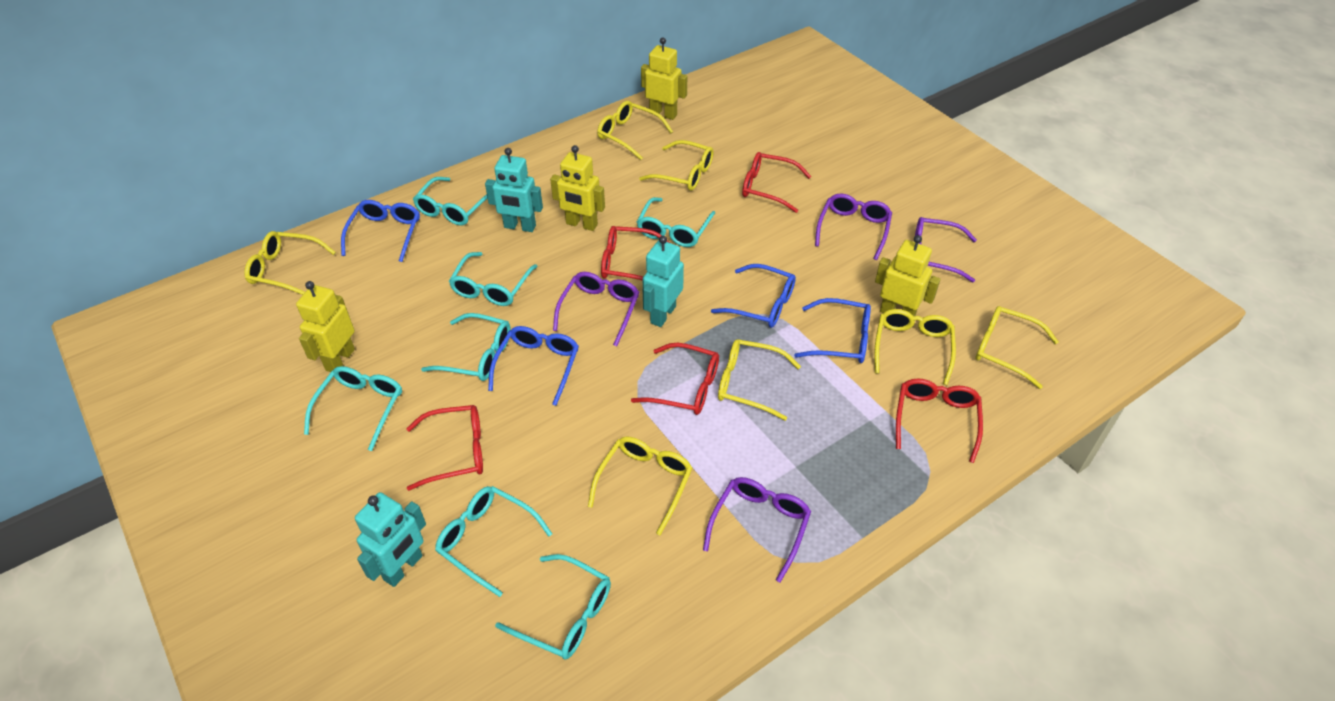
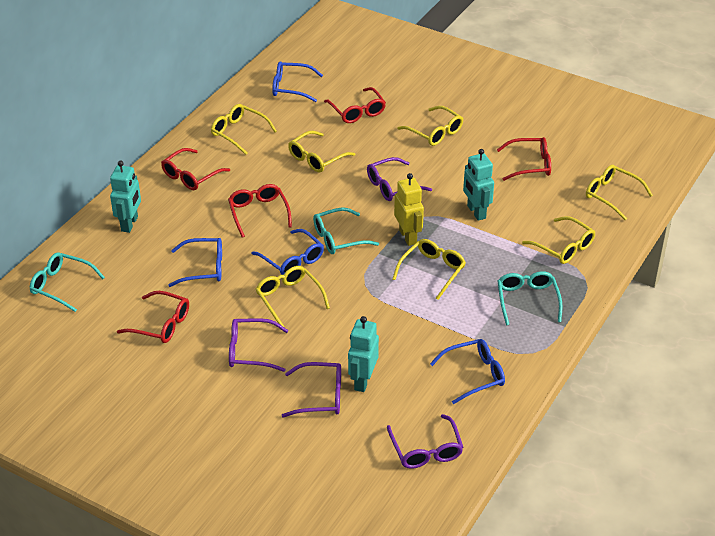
turquoise glasses: [304,366,402,451] [413,177,488,226] [421,313,511,381] [435,486,552,597] [449,252,538,306] [495,554,611,659] [637,197,715,247] = 7 -> [30,252,105,312] [313,207,379,254] [498,271,563,325] = 3
yellow robot: [296,281,355,372] [550,145,605,231] [641,37,687,120] [875,235,940,316] = 4 -> [394,173,424,246] = 1

